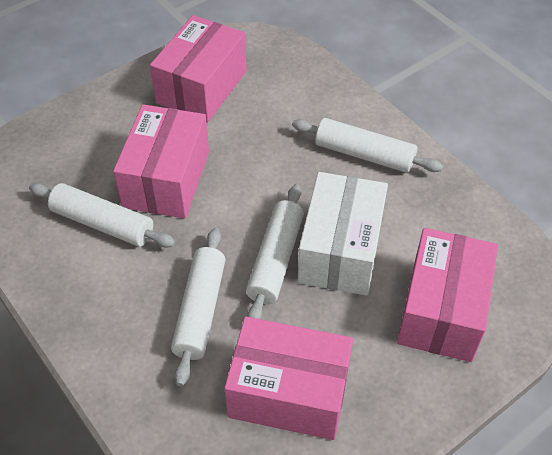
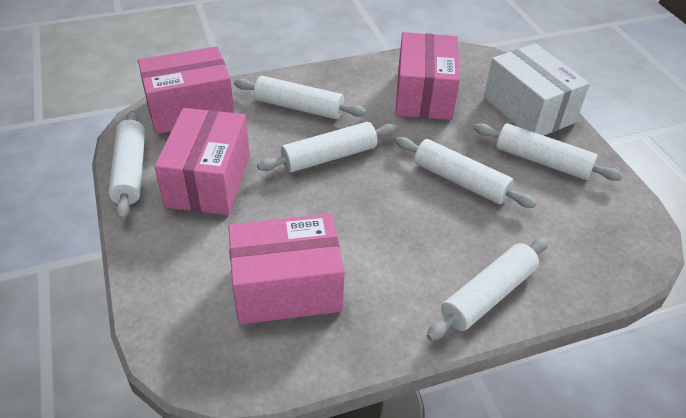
white rolling pin: [29,183,175,248] [171,228,226,386] [246,184,304,319] [292,118,443,173] = 4 -> [109,110,145,220] [234,76,366,119] [257,122,397,173] [396,137,536,208] [427,237,548,341] [474,123,623,181] = 6

